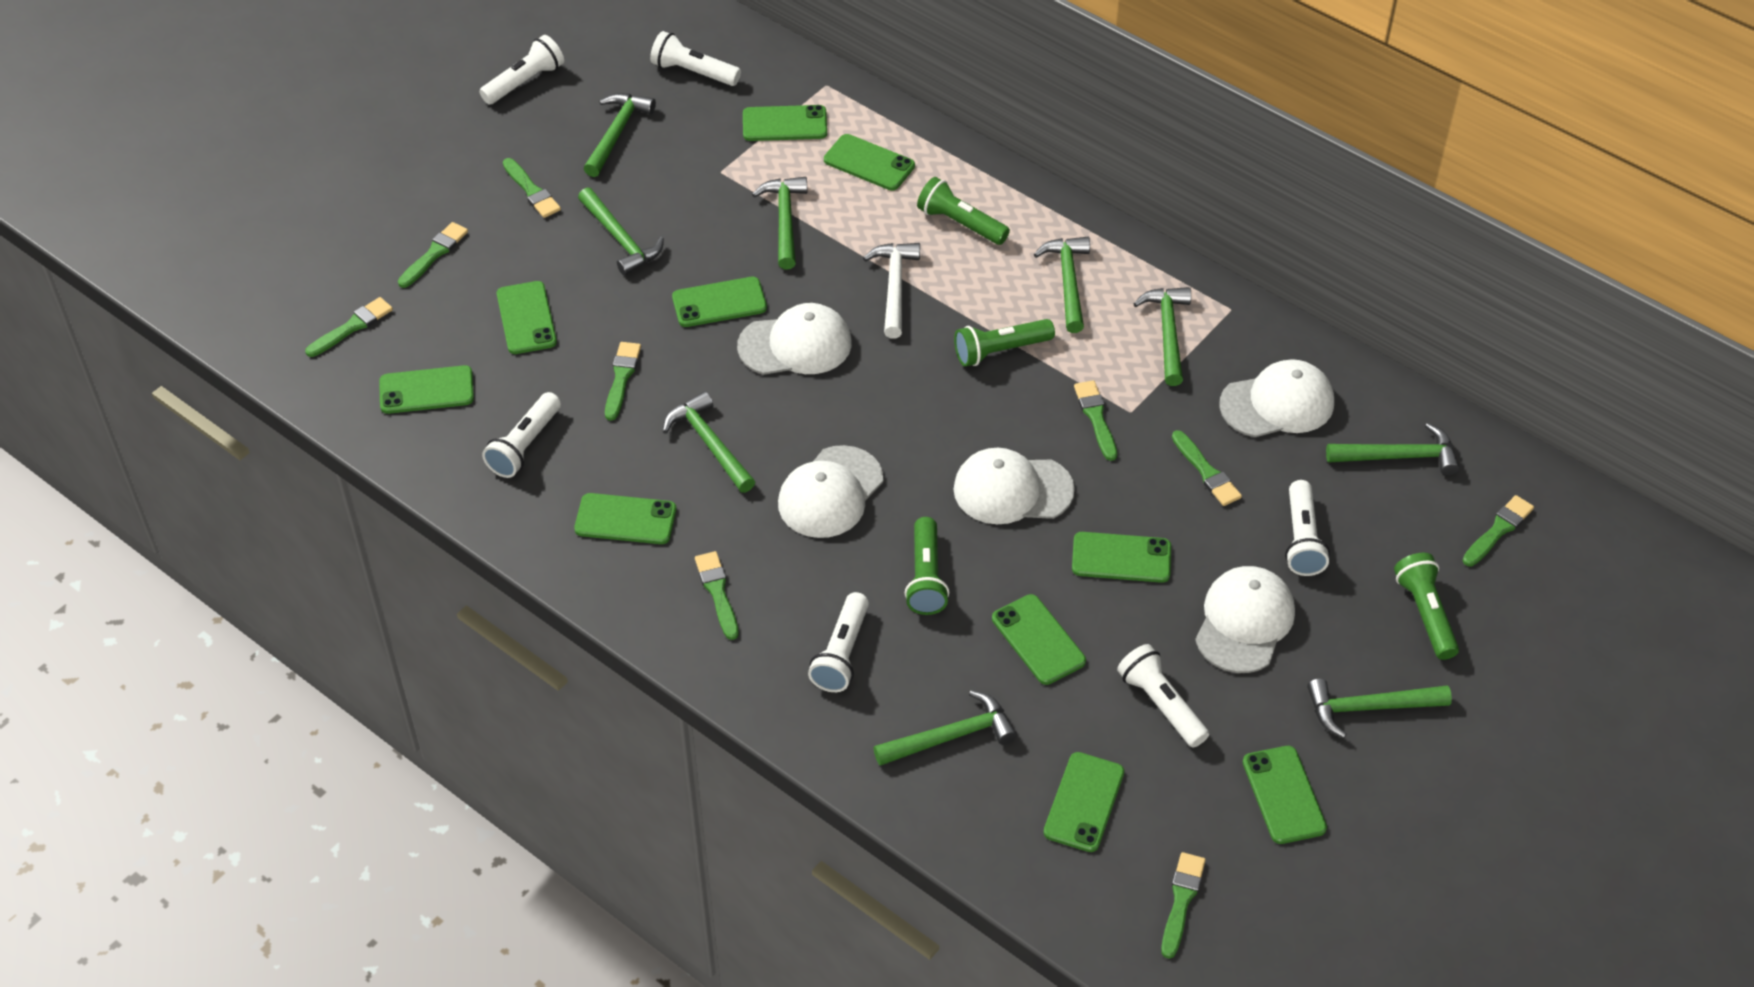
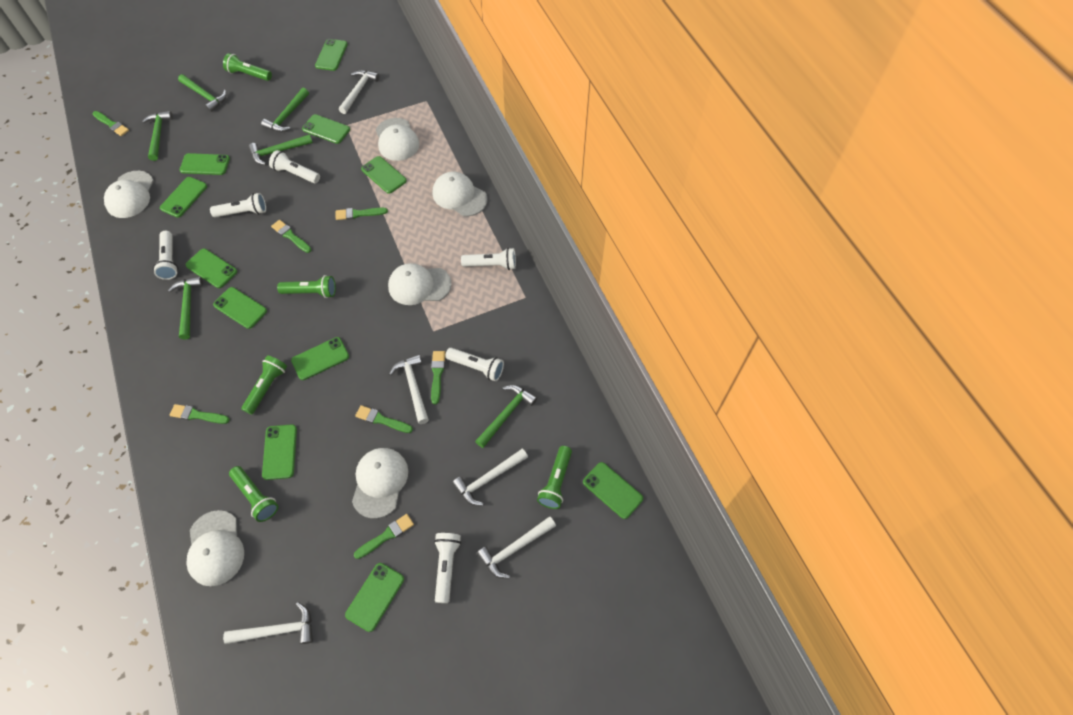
green brush: [305,297,393,357] [398,222,468,288] [503,158,561,218] [605,342,641,421] [695,551,739,640] [1074,380,1117,461] [1161,852,1206,959] [1172,430,1242,506] [1462,495,1534,566] = 9 -> [93,111,129,136] [170,404,230,424] [271,220,312,253] [336,208,388,220] [354,514,414,559] [355,405,413,433] [431,351,446,404] = 7
green flashlight: [905,517,949,615] [917,177,1010,245] [954,319,1055,367] [1394,553,1459,660] = 4 -> [223,53,272,81] [229,466,278,522] [241,356,287,415] [277,275,336,298] [537,446,572,509] = 5
green hammer: [578,187,664,276] [584,93,656,177] [663,391,755,493] [752,177,808,270] [873,690,1017,766] [1034,237,1090,333] [1134,287,1191,386] [1307,678,1452,738] [1326,423,1460,475] = 9 -> [142,111,173,161] [168,276,203,340] [178,74,226,112] [249,134,313,165] [261,88,309,132] [475,385,537,448] = 6
green phone: [379,365,474,414] [497,281,557,354] [574,493,676,544] [672,277,767,327] [743,105,827,141] [824,134,915,190] [992,594,1086,685] [1044,752,1124,852] [1072,532,1171,583] [1243,746,1327,844] = 10 -> [160,177,207,218] [180,153,230,175] [185,249,237,288] [213,287,267,329] [262,424,297,480] [291,337,349,380] [302,114,350,144] [315,39,348,71] [345,563,404,632] [361,156,407,194] [583,462,643,519] = 11
white cap: [737,303,852,375] [778,445,883,538] [954,448,1075,524] [1195,566,1295,673] [1219,359,1334,437] = 5 -> [104,171,154,218] [186,510,244,586] [352,448,408,519] [376,118,419,161] [388,263,452,305] [432,171,487,216] = 6
white hammer: [863,243,920,339] = 1 -> [223,602,313,644] [339,70,379,114] [389,354,429,424] [452,448,528,506] [477,516,556,579] = 5

